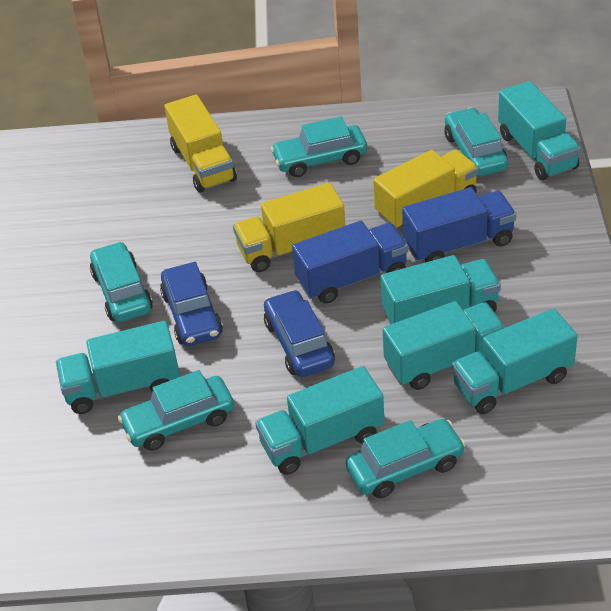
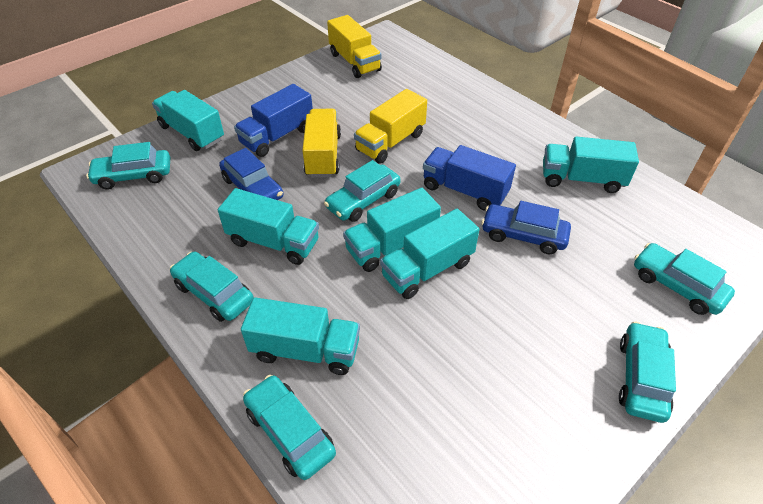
turquoise car: [90,242,153,322] [118,370,234,451] [271,116,367,177] [346,419,466,498] [444,107,508,176] = 5 -> [86,142,170,189] [170,252,254,322] [243,375,336,480] [324,160,401,222] [619,321,676,423] [634,243,735,315] = 6

